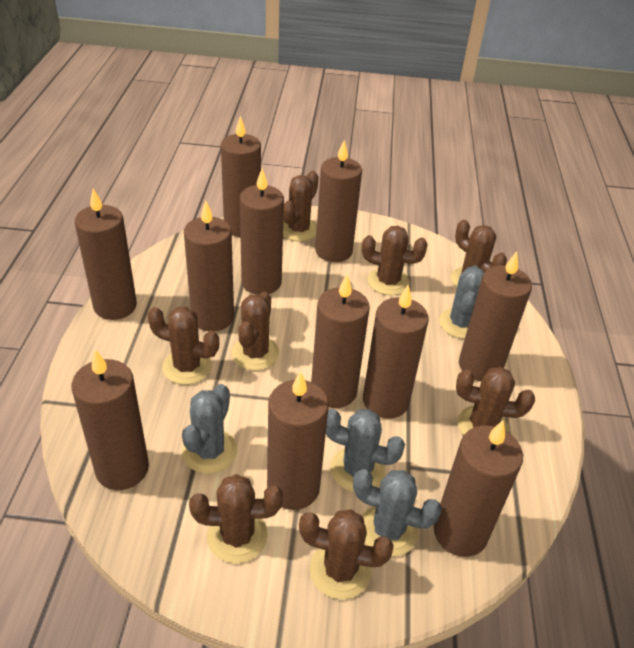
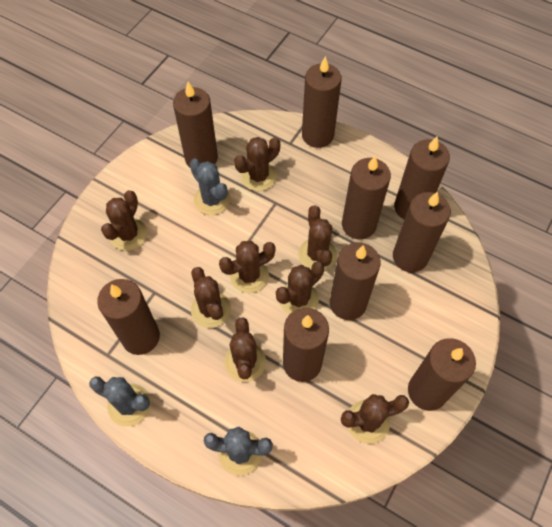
brown candle: [72,349,149,490] [75,188,137,320] [184,201,234,331] [221,116,261,237] [240,169,284,294] [267,371,329,510] [311,275,370,408] [315,140,362,262] [363,285,429,419] [434,421,523,557] [459,252,532,381] = 11 -> [97,279,160,355] [173,82,218,167] [283,308,329,382] [302,56,342,148] [330,242,381,320] [342,156,391,239] [393,192,451,272] [394,137,450,220] [408,338,476,411] = 9
grey cactus: [182,384,237,474] [326,409,405,492] [353,469,442,557] [439,265,484,339] = 4 -> [89,376,151,427] [190,159,230,215] [203,427,273,476] = 3

